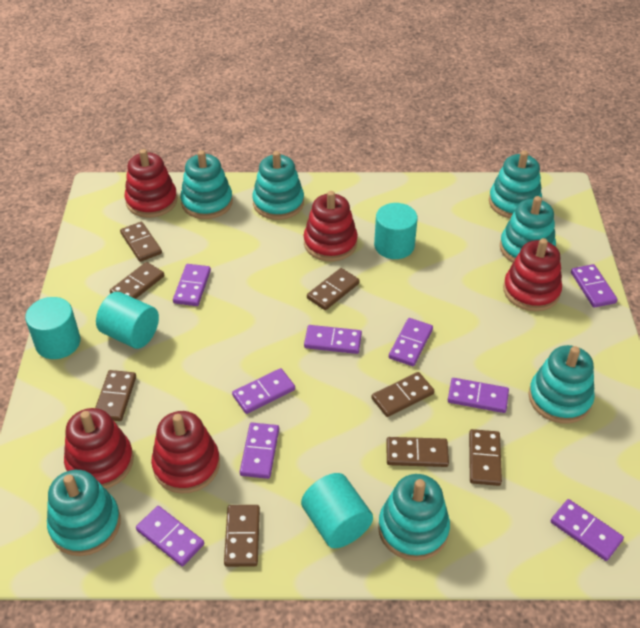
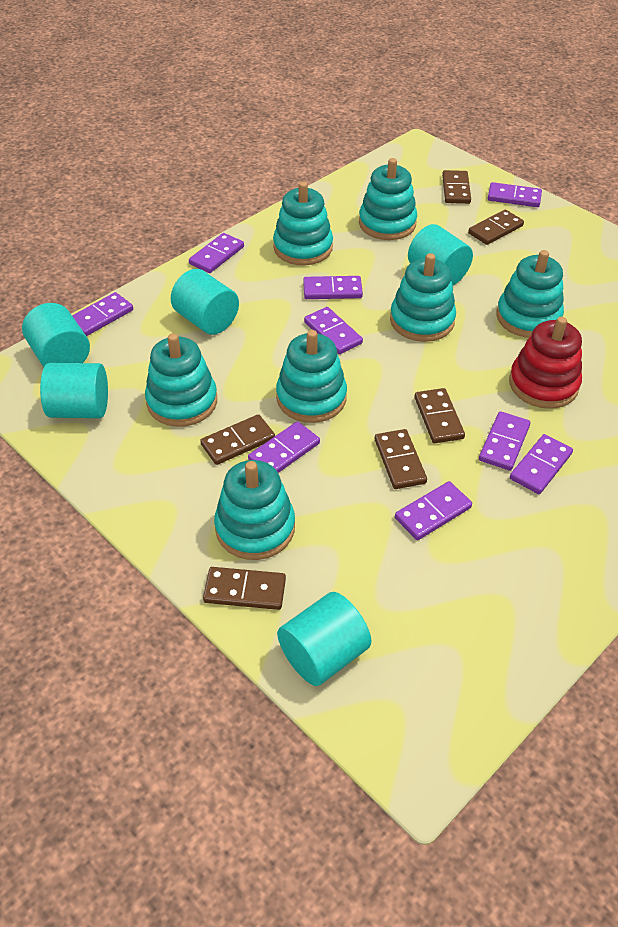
brown domino: [95,370,136,421] [110,262,164,299] [120,222,162,262] [224,505,260,567] [307,268,360,310] [372,372,434,417] [386,437,449,467] [469,429,502,486] = 8 -> [200,414,275,465] [203,567,286,610] [375,429,427,489] [415,388,465,443] [442,170,471,204] [468,210,524,245] = 6
red stacking toy: [64,408,134,489] [125,149,177,218] [151,411,220,494] [304,191,358,262] [503,238,562,311] = 5 -> [509,317,582,409] = 1
turquoise cylinder: [25,297,80,359] [96,292,159,349] [301,473,373,548] [374,203,418,259] = 4 -> [22,303,90,367] [40,363,108,418] [171,269,239,335] [277,592,372,686] [408,224,473,285] = 5

